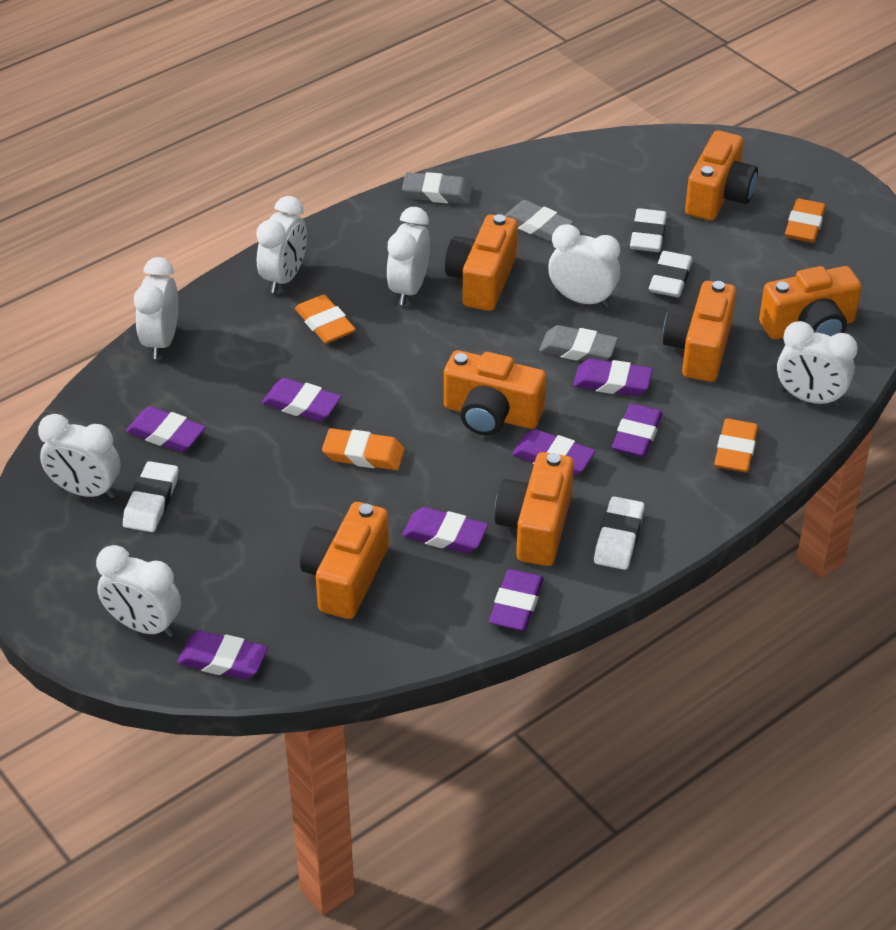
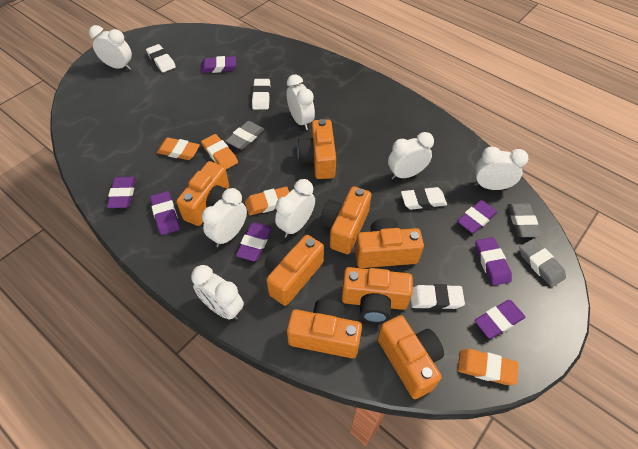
orange camera: [300,502,389,619] [444,350,546,436] [445,214,518,311] [494,452,574,566] [663,281,736,382] [685,130,758,221] [759,266,862,340] = 7 -> [176,161,229,226] [265,235,324,306] [287,299,362,358] [297,119,336,179] [320,186,371,254] [342,267,413,323] [355,218,424,268] [377,315,444,399] = 8
purple eraser: [126,406,206,452] [177,631,268,680] [262,378,342,422] [402,507,488,553] [489,569,544,631] [512,429,595,476] [573,358,653,396] [612,403,663,457] = 8 -> [107,177,136,208] [150,191,180,235] [201,56,236,73] [236,223,272,261] [457,200,498,234] [474,300,525,339] [475,237,512,286] = 7

